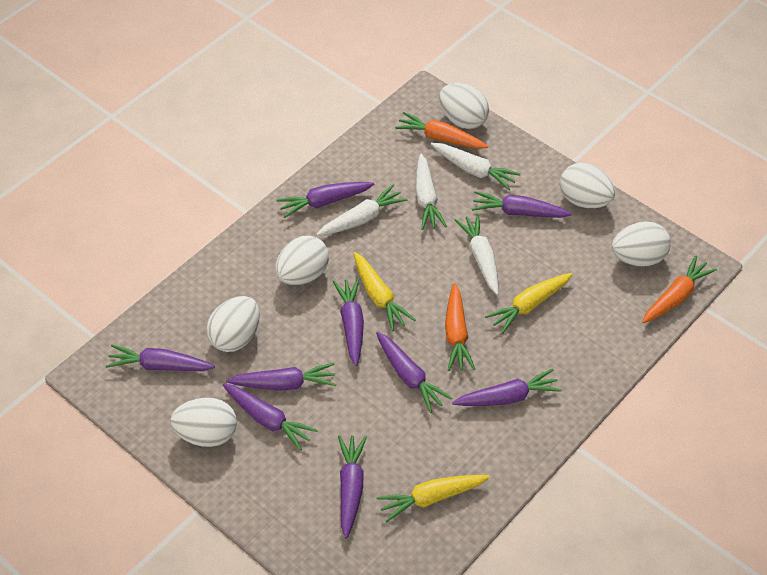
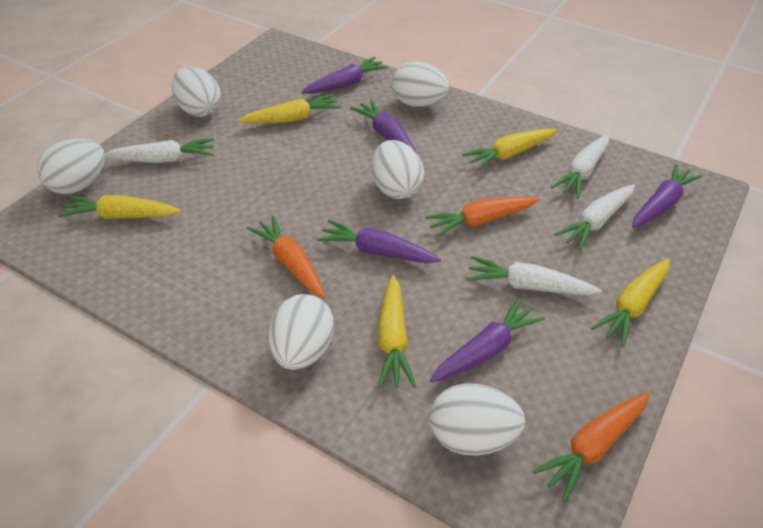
purple carrot: [106,345,215,371] [223,384,318,451] [226,363,336,391] [277,182,374,218] [333,278,364,366] [338,435,367,538] [376,332,452,413] [452,369,562,406] [472,191,572,218] = 9 -> [301,57,389,94] [317,220,441,263] [350,100,416,152] [430,298,546,382] [632,164,703,228] = 5
yellow carrot: [354,252,415,331] [376,475,490,522] [485,273,573,334] = 3 -> [58,195,181,219] [238,94,341,124] [378,275,416,389] [462,128,557,170] [591,258,670,347] = 5

